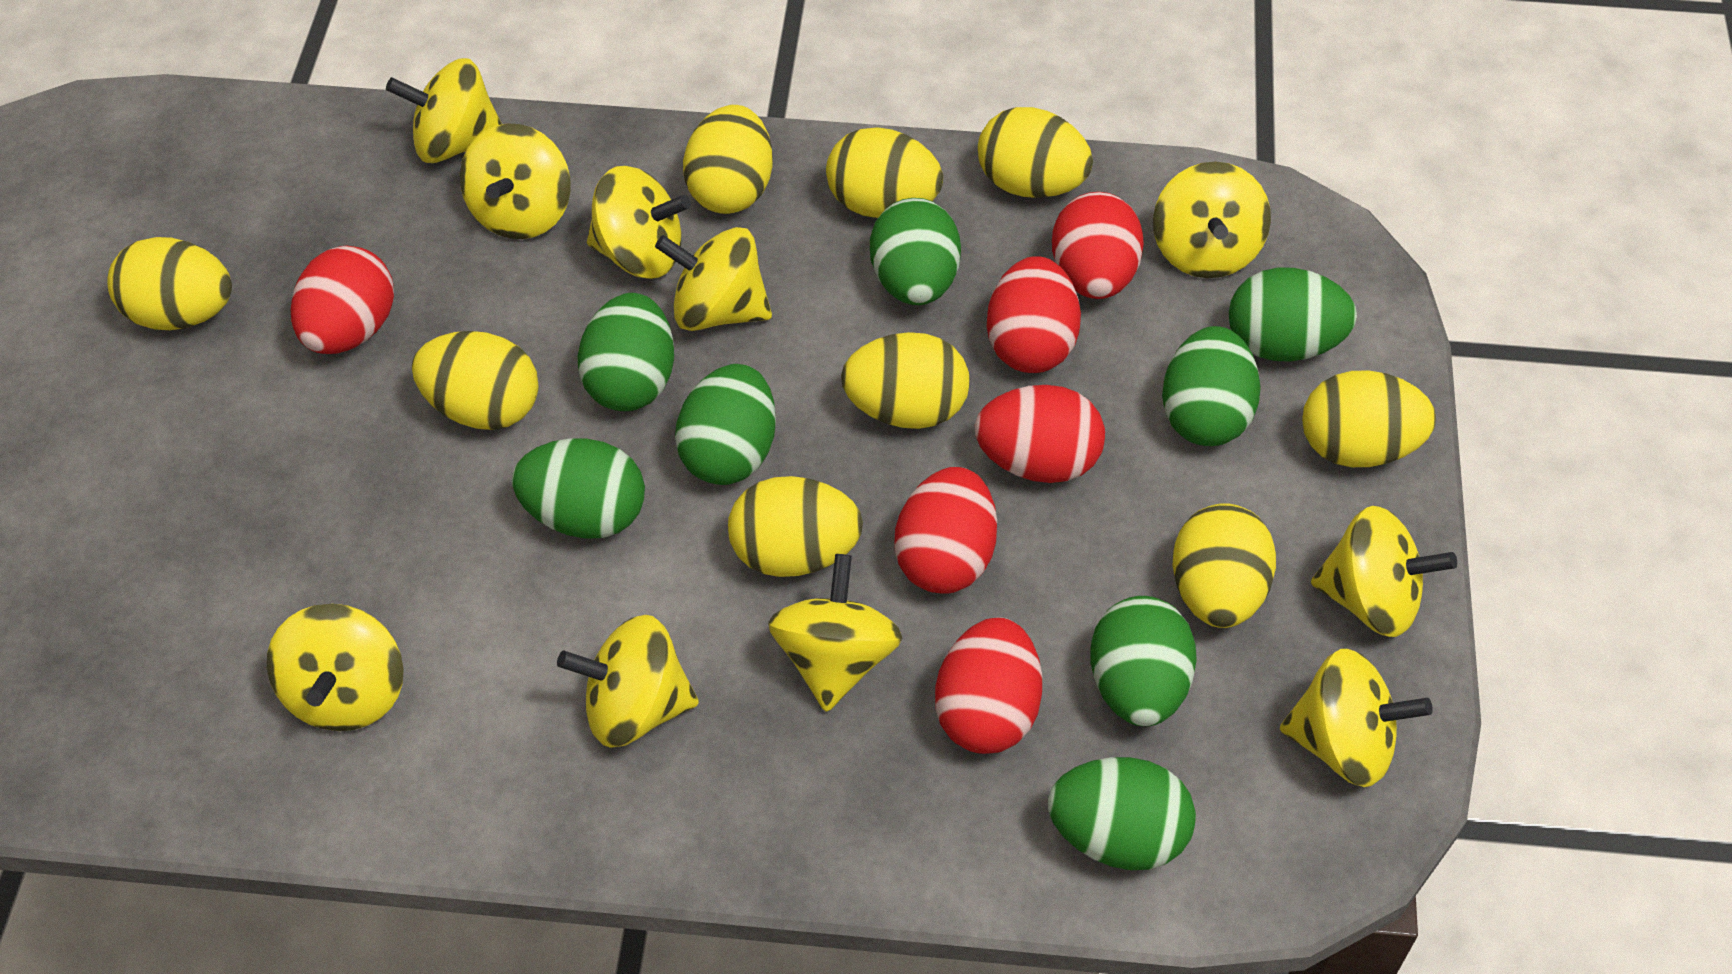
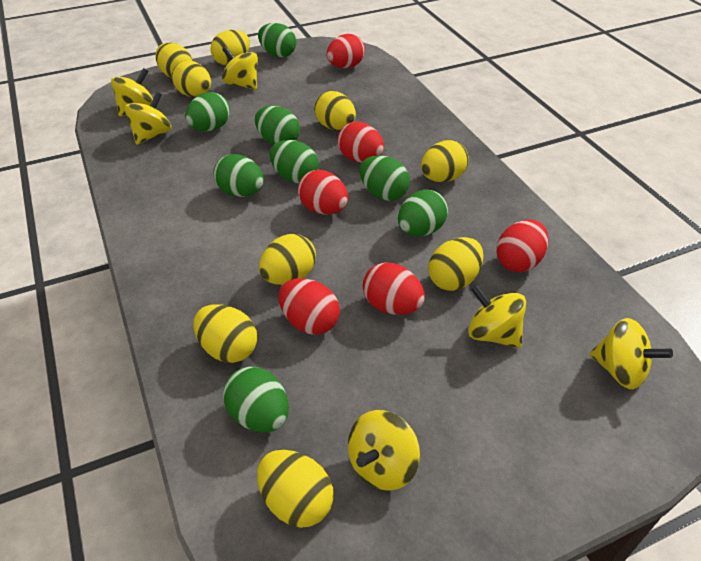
yellow spinning top: [267,604,404,731] [386,58,502,163] [460,123,571,239] [557,615,699,748] [587,166,691,279] [655,227,772,331] [768,554,902,712] [1153,162,1271,278] [1280,649,1433,787] [1311,506,1457,637] = 10 -> [111,68,153,116] [125,92,171,145] [222,47,258,90] [348,410,420,491] [468,284,526,348] [590,318,673,389] = 6

